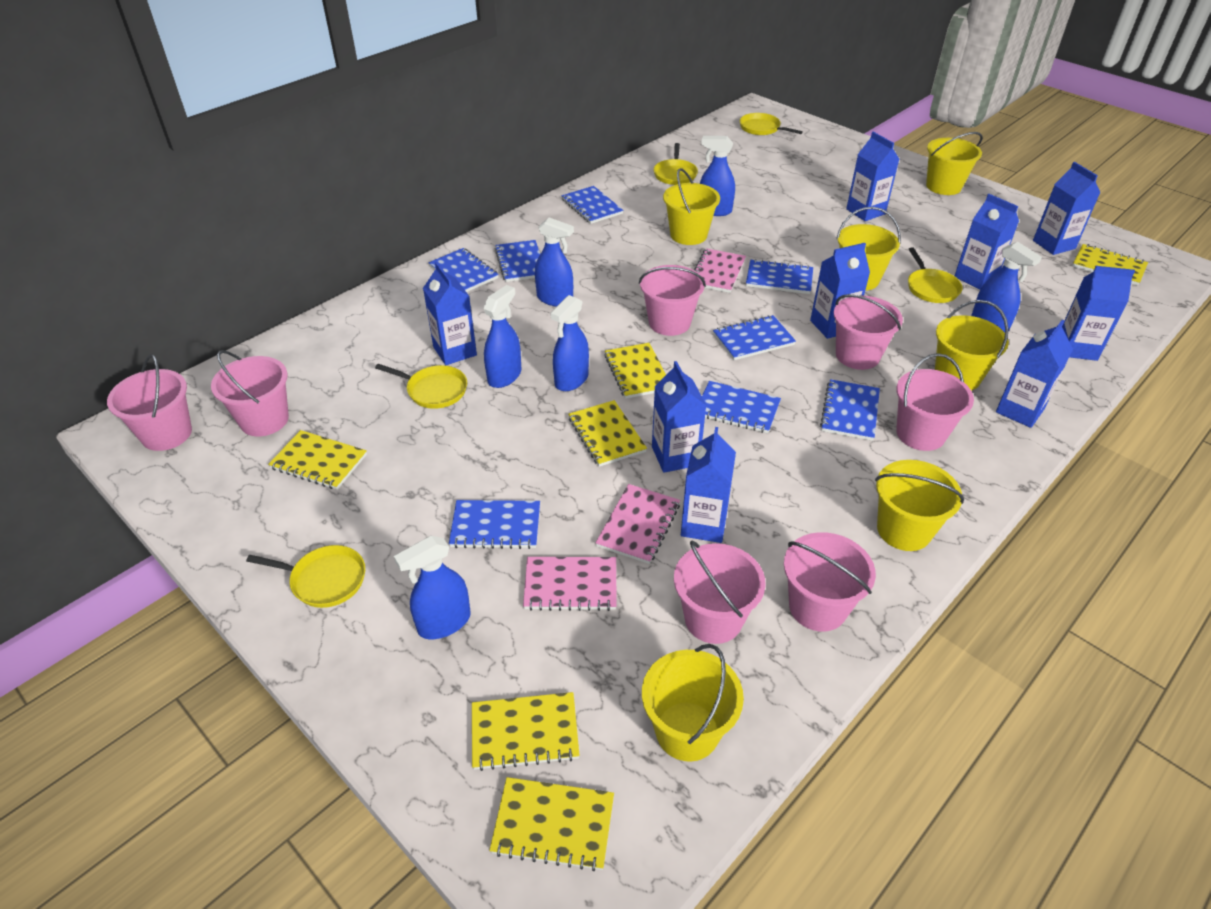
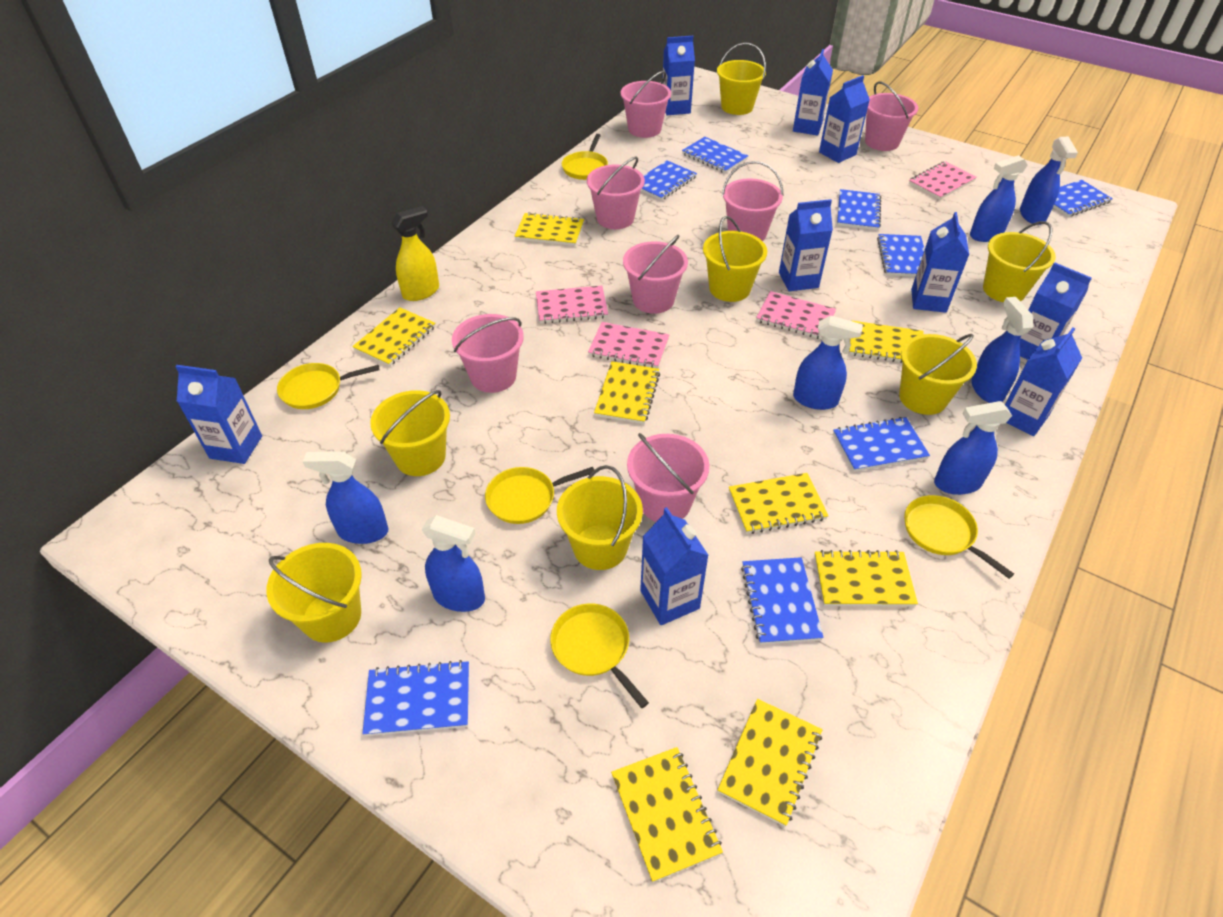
blue spray bottle: [394,536,471,639] [483,285,521,388] [535,217,574,307] [550,295,589,391] [700,136,735,216] [971,242,1042,333] = 6 -> [303,451,389,544] [422,515,485,612] [793,316,863,410] [934,401,1012,495] [970,155,1027,242] [971,297,1033,403] [1020,137,1078,225] = 7
pink notebook: [523,557,616,611] [596,484,680,564] [694,248,746,293] = 3 -> [536,286,608,324] [588,322,669,369] [756,291,836,339] [909,161,977,200] = 4
yellow bucket: [642,644,744,761] [663,168,720,245] [836,207,901,291] [875,460,964,551] [926,132,983,195] [935,300,1009,391] = 6 -> [266,543,362,643] [370,390,450,476] [557,465,643,570] [703,216,767,302] [717,42,766,115] [899,334,977,415] [983,221,1056,302] = 7
yellow notebook: [268,430,367,490] [472,692,580,771] [489,777,614,871] [568,400,647,467] [604,343,666,399] [1072,244,1148,286] = 6 -> [352,307,436,367] [515,212,584,246] [594,361,660,424] [611,747,723,882] [718,699,822,827] [729,473,828,534] [814,550,918,607] [849,321,923,363] = 8
yellow spray bottle: none = 0 -> [391,206,439,301] = 1

